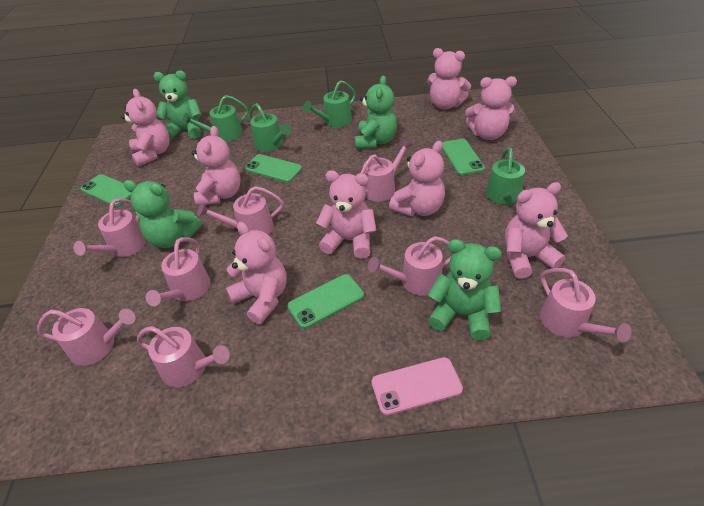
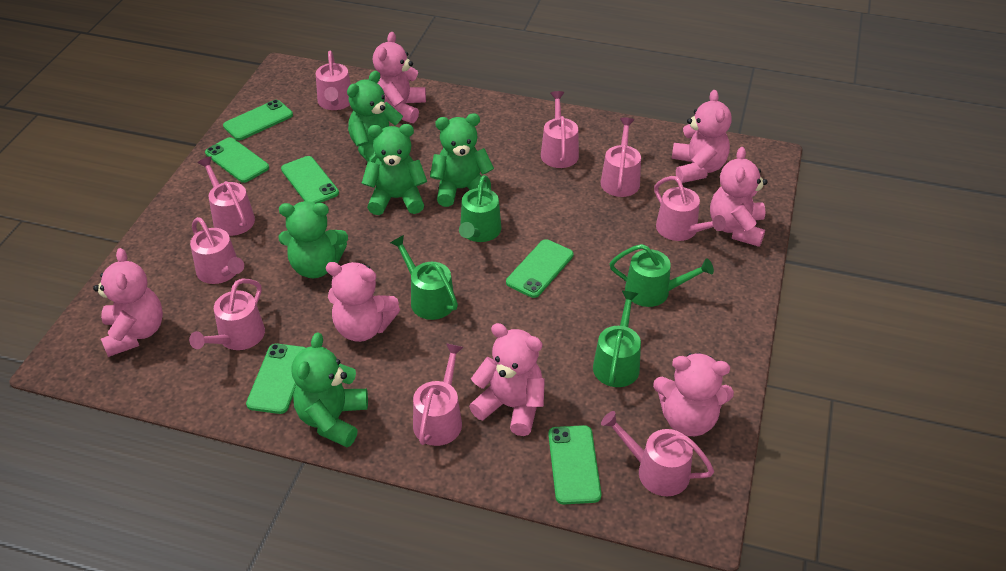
green phone: [80,174,131,207] [245,154,302,183] [287,274,364,329] [442,139,485,175] = 4 -> [205,137,269,183] [223,100,293,140] [246,344,306,414] [281,156,339,203] [506,239,573,298] [548,425,601,504] = 6
green teddy bear: [123,180,202,248] [153,70,202,140] [355,75,397,149] [428,239,502,340] = 4 -> [279,201,348,278] [291,332,368,447] [347,71,403,163] [362,124,427,215] [430,113,494,207] = 5
pink phone: [371,357,463,416] = 1 -> none = 0
pink teddy bear: [121,89,170,166] [191,126,241,206] [226,222,287,324] [316,170,377,259] [389,141,445,217] [427,48,471,109] [466,76,517,140] [505,182,568,279] = 8 -> [93,248,163,357] [326,262,400,342] [373,32,426,123] [469,323,545,436] [653,353,734,436] [671,90,732,183] [710,147,768,247] = 7
pink watering can: [37,308,136,366] [74,198,147,257] [137,326,229,387] [145,237,211,306] [197,186,284,236] [360,139,412,202] [368,236,452,296] [540,268,632,342] = 8 -> [189,278,265,350] [190,217,244,284] [197,156,255,236] [316,50,351,110] [413,343,463,446] [541,91,579,168] [601,117,641,197] [601,411,714,496] [654,176,726,241] = 9

